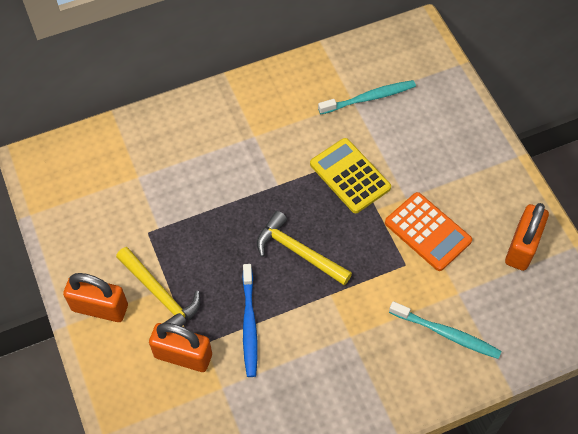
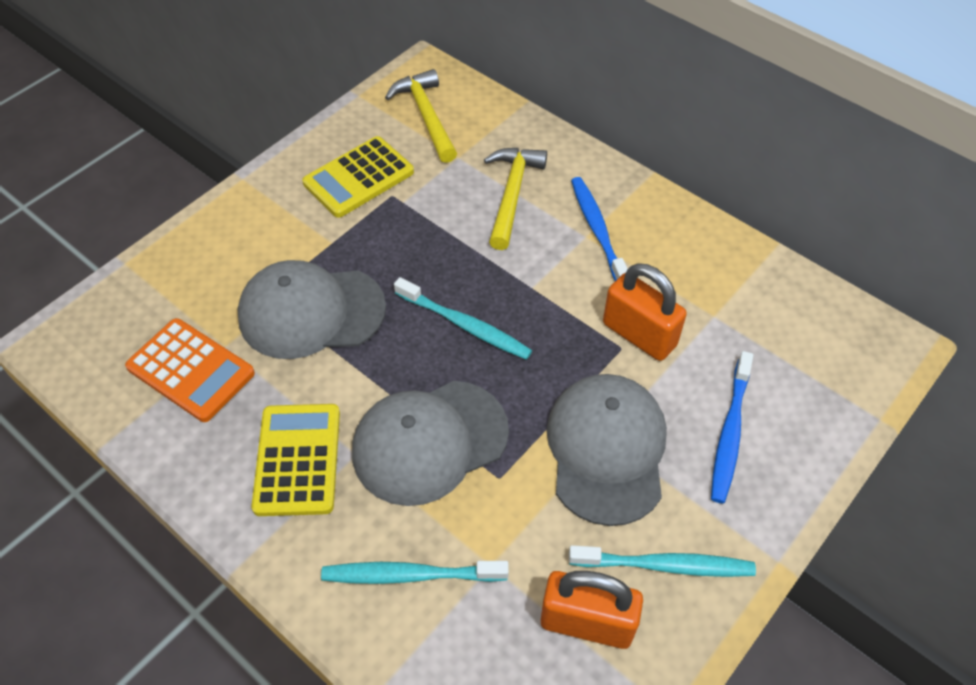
blue toothbrush: [242,264,258,377] = 1 -> [571,177,628,281] [711,351,754,503] = 2
grey cap: none = 0 -> [237,260,386,359] [352,381,509,506] [546,374,667,526] = 3
orange padlock: [63,273,128,322] [149,323,212,372] [505,203,549,271] = 3 -> [541,571,643,649] [603,263,687,361] = 2
turquoise toothbrush: [318,80,416,114] [389,301,501,359] = 2 -> [321,561,509,584] [394,277,532,360] [569,545,756,577] = 3
yellow calculator: [310,138,391,213] = 1 -> [251,404,340,516] [302,136,414,218] = 2

